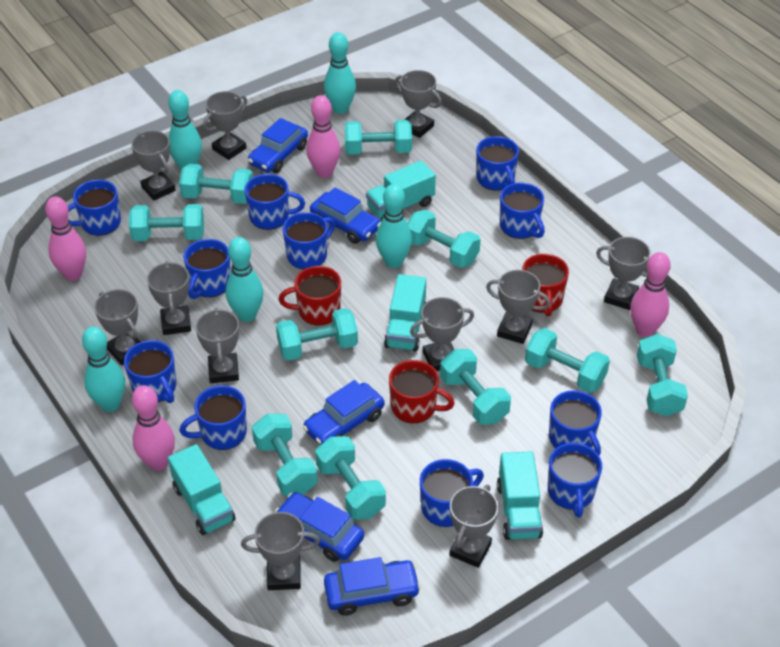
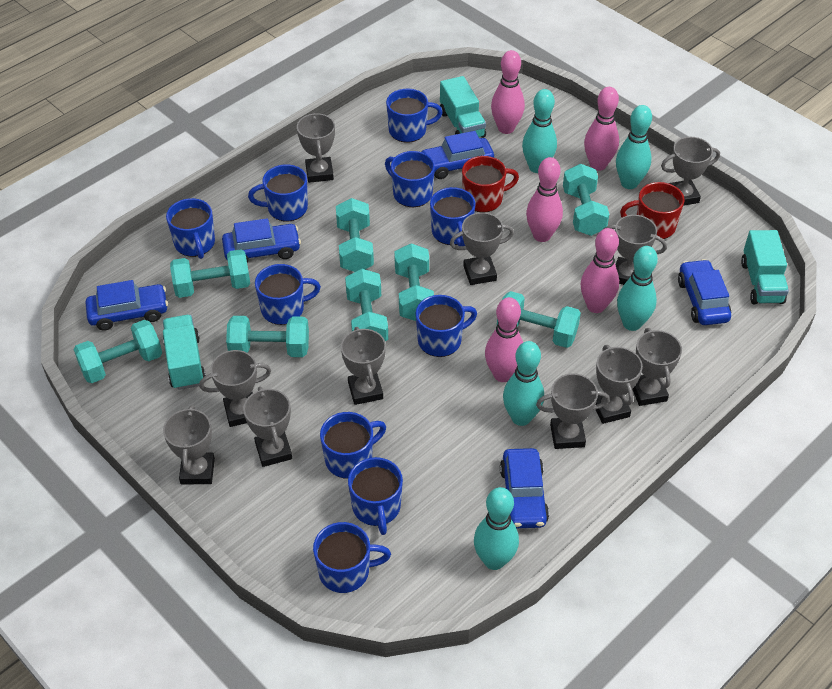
blue mug: [68,180,121,236] [124,340,176,403] [179,385,247,450] [183,239,231,299] [245,174,305,230] [282,212,335,269] [420,459,484,527] [476,136,519,191] [500,183,545,239] [548,443,602,518] [549,390,602,455] = 11 -> [166,198,215,259] [248,164,308,221] [255,264,321,325] [313,522,391,593] [320,412,386,479] [348,457,403,535] [385,151,435,207] [386,89,443,142] [416,295,477,357] [430,187,475,246] = 10
pink bowling pin: [45,196,86,281] [132,385,175,471] [306,95,340,178] [630,252,671,337] = 4 -> [485,297,523,382] [491,50,525,134] [526,157,563,242] [581,228,619,313] [584,87,619,171] = 5
red mug: [279,266,341,325] [389,360,455,423] [522,254,569,317] = 3 -> [462,156,519,213] [620,182,684,240] = 2
turquoise dumbbell: [129,204,204,241] [179,163,253,204] [252,414,318,496] [276,308,358,361] [315,436,386,520] [345,120,412,155] [408,210,481,268] [440,349,511,425] [525,328,610,393] [637,334,688,416] = 10 -> [73,320,162,383] [170,249,250,298] [226,316,309,357] [336,198,374,272] [345,269,388,342] [394,243,434,321] [497,291,581,348] [563,164,609,236] = 8
turquoise truck: [168,444,235,535] [366,160,436,221] [384,274,426,352] [497,451,543,540] = 4 -> [163,315,206,390] [440,76,486,138] [741,230,789,304] = 3

